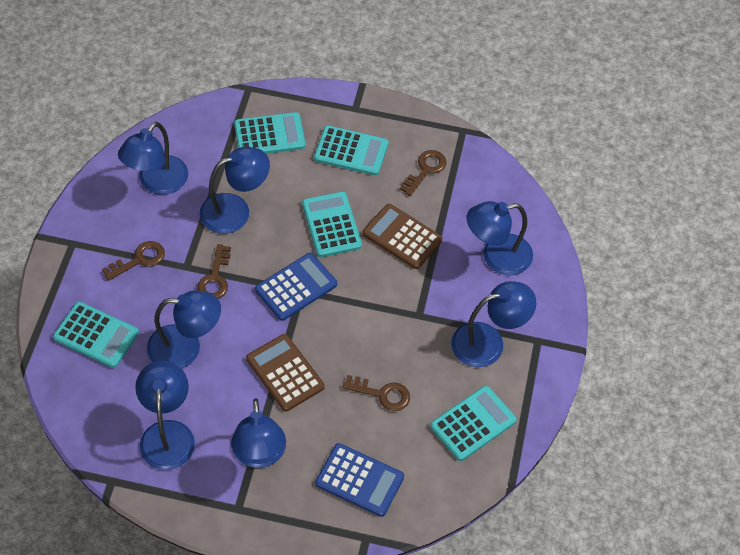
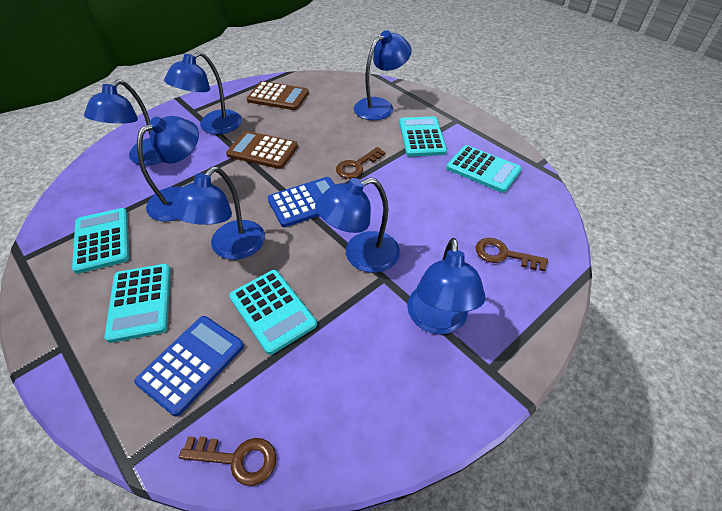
brown key: [102,241,165,281] [197,244,231,299] [342,375,410,411] [400,150,447,196] = 4 -> [179,436,276,486] [336,147,386,179] [476,238,548,271] = 3

